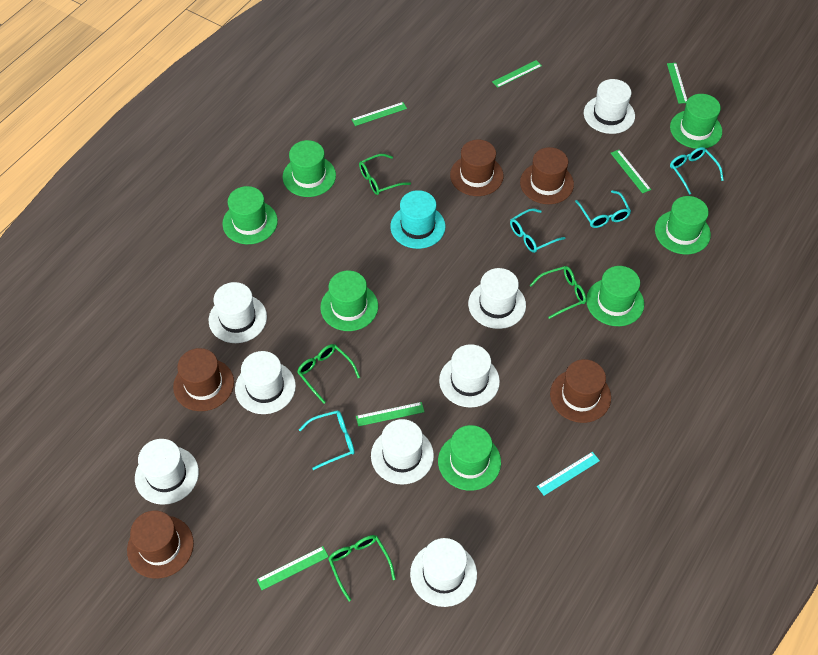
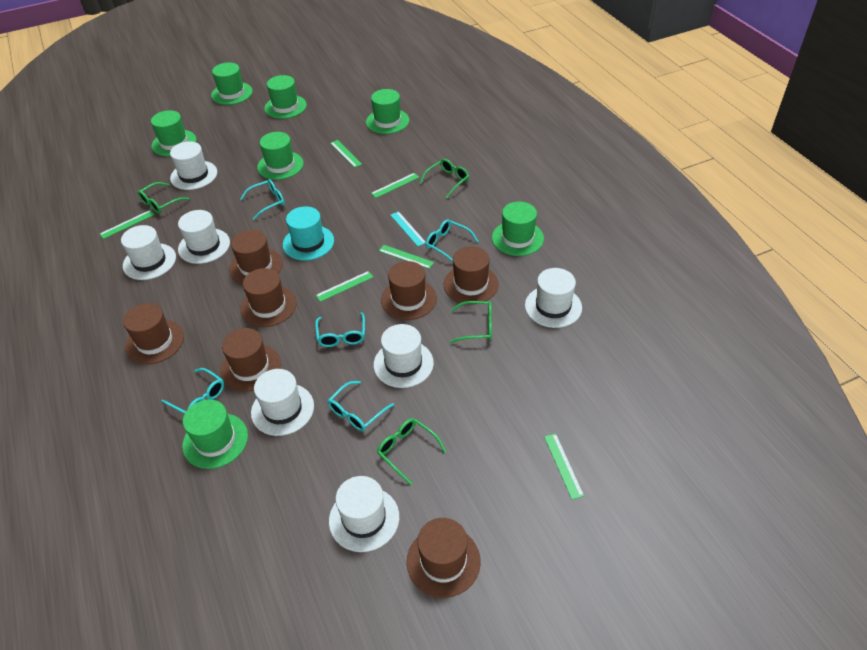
brown hat: [127,511,194,578] [173,348,234,411] [450,140,504,196] [520,147,574,204] [550,359,611,423] = 5 -> [123,303,184,364] [220,328,281,392] [229,230,283,284] [240,268,297,327] [381,261,437,320] [407,518,481,598] [444,246,499,303] = 7
turquoise glasses: [299,410,355,470] [510,208,565,253] [575,190,631,228] [670,147,724,195] = 4 -> [162,368,224,414] [240,179,285,220] [315,312,365,347] [328,381,394,431] [426,219,479,262] = 5
white hat: [135,439,199,505] [209,282,267,343] [235,351,296,414] [371,419,434,485] [410,538,477,607] [439,344,500,408] [468,268,526,329] [584,79,635,134] = 8 -> [121,225,176,280] [170,141,217,190] [178,210,230,264] [251,369,314,436] [329,476,399,552] [374,324,434,388] [525,268,582,328] = 7

